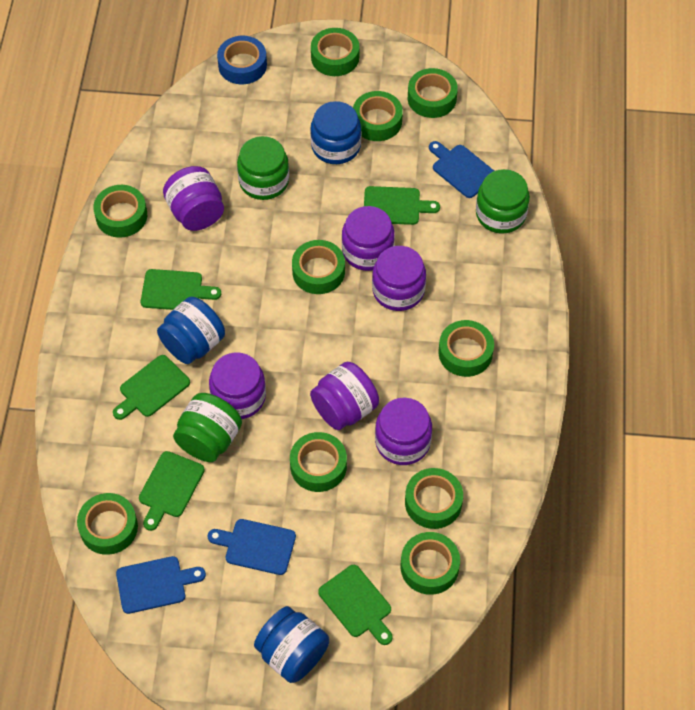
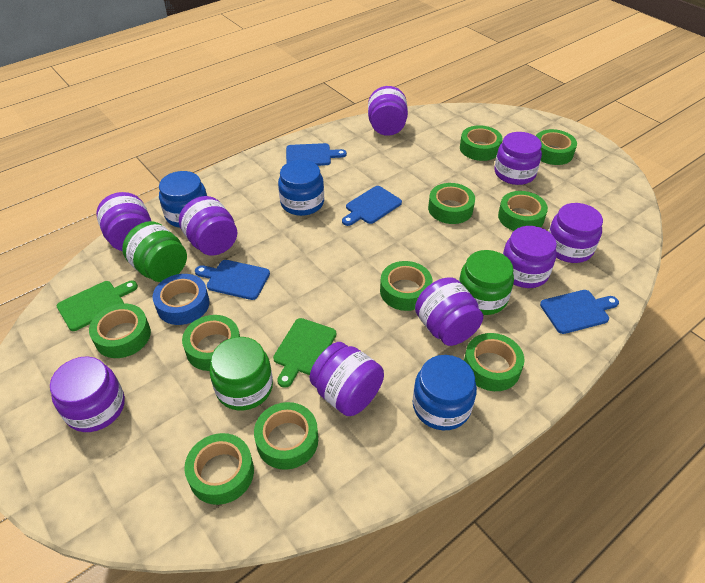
blue cutting board: [116,556,206,614] [208,519,296,575] [429,141,494,198] = 3 -> [195,260,270,300] [286,143,347,166] [342,186,402,226] [540,290,619,334] = 4
green cutting board: [113,355,190,420] [139,451,205,531] [141,269,221,310] [318,565,393,645] [364,186,440,225] = 5 -> [57,281,138,331] [273,318,336,388] = 2
purple jar: [163,166,224,231] [209,352,266,419] [310,362,379,430] [342,206,395,271] [372,246,426,311] [375,397,432,465] = 6 -> [50,356,125,432] [96,192,151,251] [179,196,237,256] [309,342,384,416] [368,86,408,136] [415,277,483,346] [495,132,542,185] [503,226,557,288] [549,203,603,263] = 9

